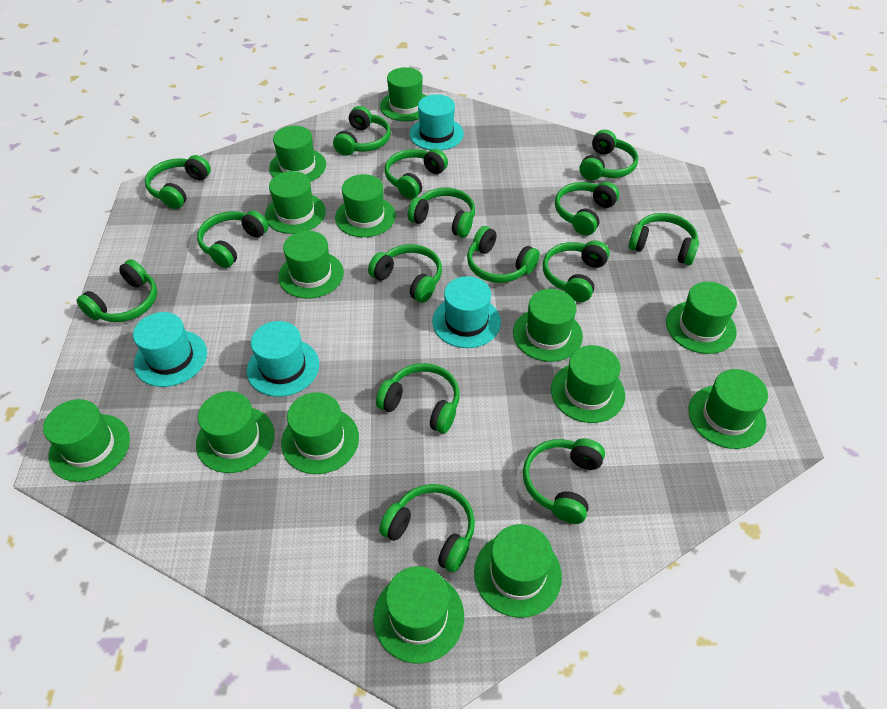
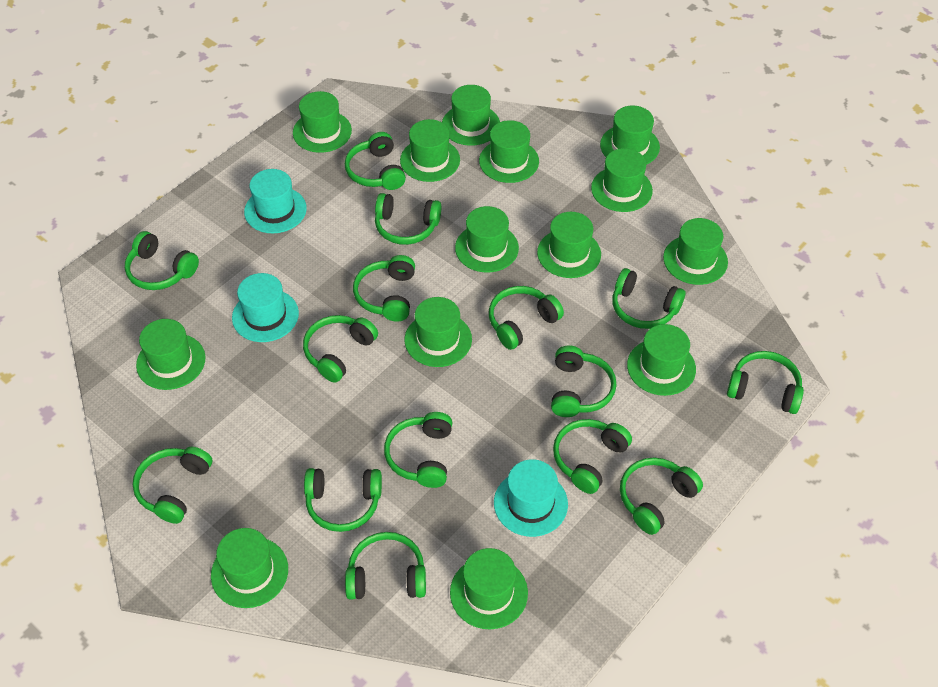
turquoise hat: [133,312,207,387] [247,321,319,397] [410,94,464,150] [432,276,501,348] = 4 -> [232,273,299,342] [244,169,307,233] [494,459,568,537] = 3

